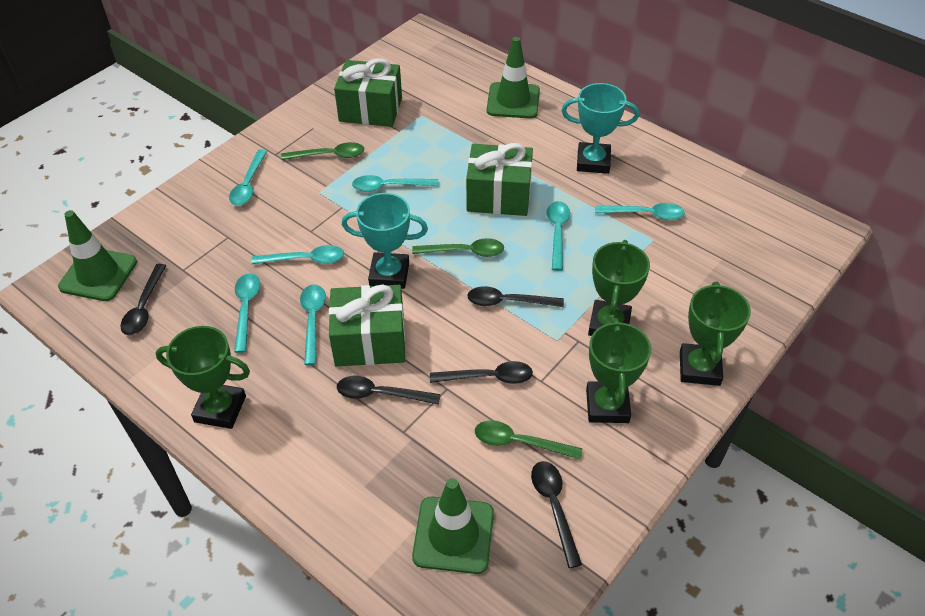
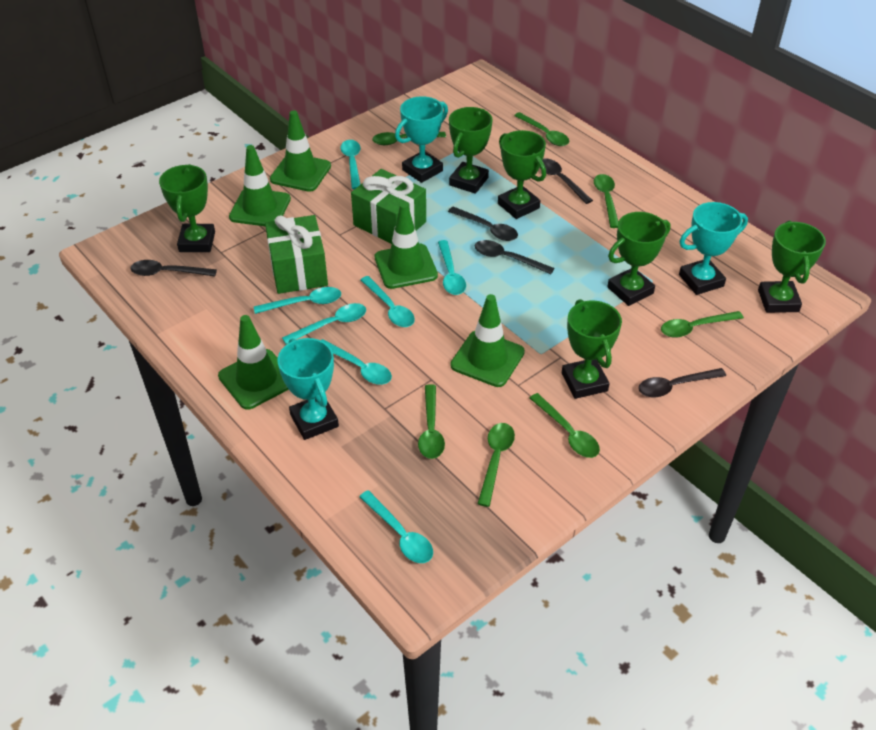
green gift: [329,285,405,366] [334,58,402,127] [466,143,533,216] = 3 -> [265,215,328,294] [351,169,426,244] = 2
green spoon: [281,142,364,160] [412,238,504,257] [475,420,582,459] = 3 -> [372,132,446,145] [418,384,445,459] [477,423,515,507] [514,112,569,146] [530,393,600,458] [594,174,618,228] [661,311,744,338] = 7
green traffic cone: [58,210,137,301] [412,478,494,574] [487,37,540,119] = 3 -> [218,315,289,410] [229,145,291,226] [270,110,331,192] [375,203,438,289] [451,294,525,387] = 5
green trophy: [156,326,250,429] [586,318,651,423] [588,240,650,336] [680,282,751,386] = 4 -> [159,164,215,252] [449,107,493,194] [498,130,546,219] [562,299,622,399] [607,212,670,306] [758,221,826,313] = 6
turquoise trophy: [342,193,428,289] [562,83,639,174] = 2 -> [277,338,339,440] [395,96,448,183] [679,202,748,295] = 3

